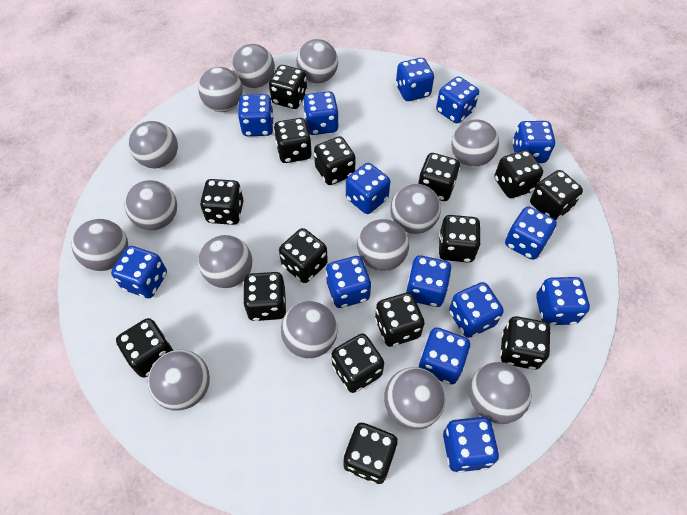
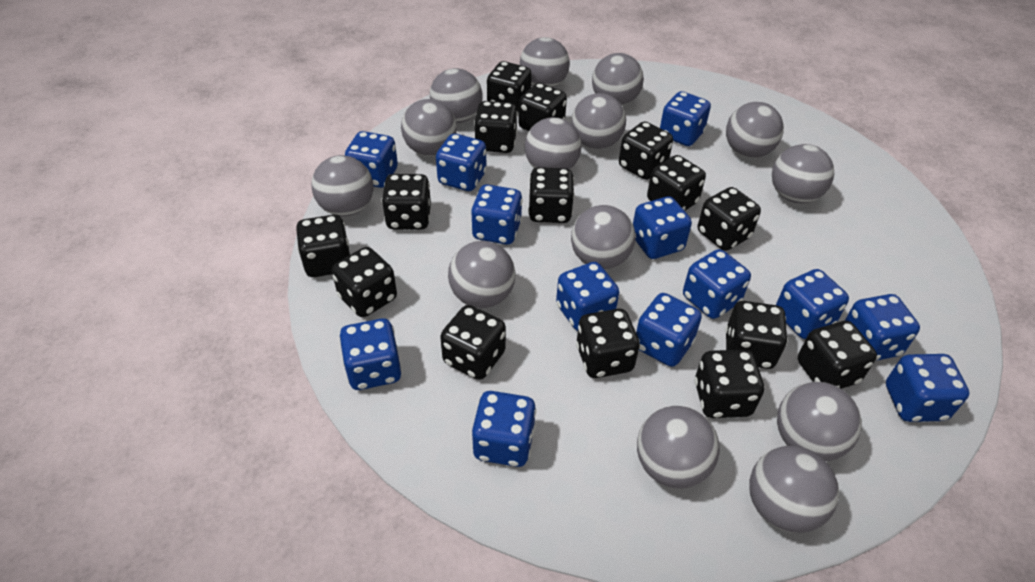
blue dice: [111,246,167,298] [238,94,274,136] [303,91,339,135] [326,256,371,308] [346,163,390,214] [396,58,434,101] [406,255,452,307] [419,327,470,384] [436,76,479,123] [443,417,499,473] [449,282,504,338] [505,206,557,260] [512,121,556,163] [536,277,590,325] = 14 -> [339,318,402,390] [345,131,398,188] [436,134,487,191] [471,184,523,245] [472,391,536,467] [556,262,619,331] [633,196,692,259] [636,293,702,367] [660,91,711,146] [683,249,751,319] [776,269,849,339] [845,294,920,361] [886,354,970,422] = 13

